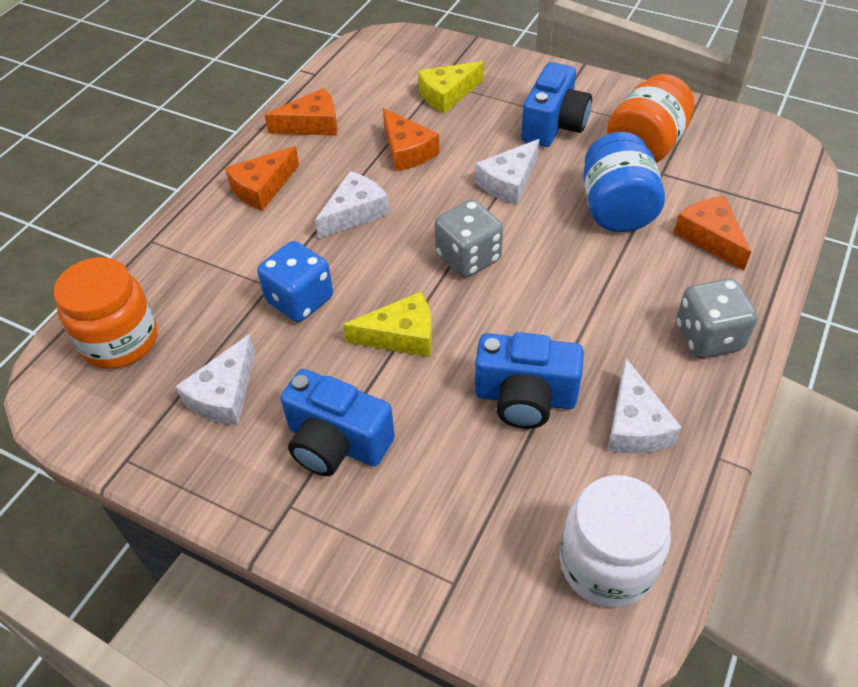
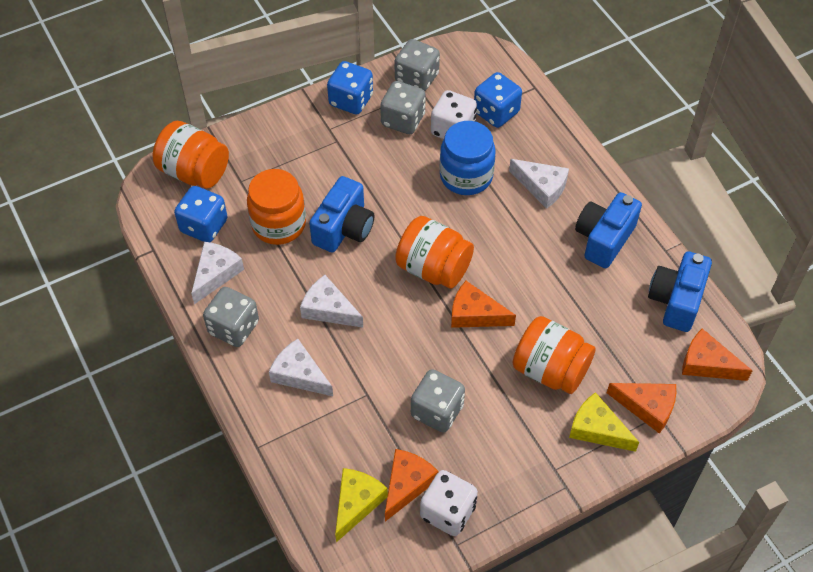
blue dice: [257,241,333,322] = 1 -> [174,186,228,242] [327,61,373,115] [474,72,522,128] = 3
grey dice: [435,200,503,278] [676,278,758,358] = 2 -> [203,287,259,347] [380,81,426,134] [395,39,440,91] [411,369,465,433] = 4
orange jar: [54,257,157,369] [607,74,695,163] = 2 -> [153,121,229,189] [247,169,306,245] [395,216,474,289] [513,316,596,394] = 4
white dice: none = 0 -> [420,470,478,536] [431,90,477,139] = 2
white jar: [560,475,671,608] = 1 -> none = 0

